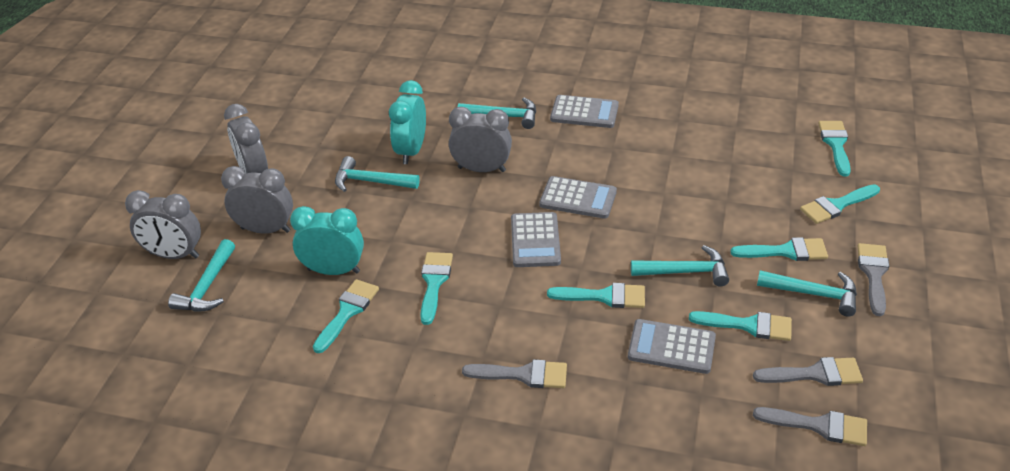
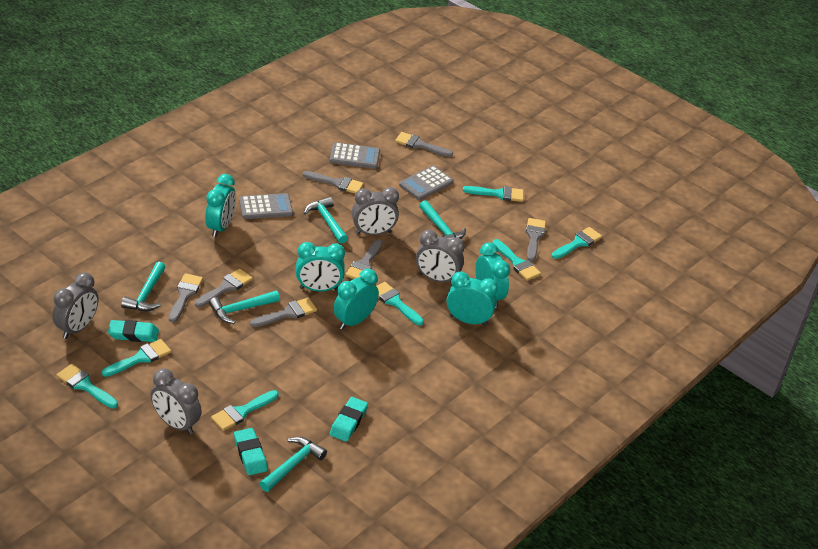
grey brush: [462,359,567,388] [753,357,863,386] [753,407,867,446] [858,243,889,316] = 4 -> [169,273,203,323] [195,269,253,308] [250,298,317,327] [303,171,364,194] [345,239,383,279] [395,132,453,157] [526,218,546,261] = 7
grey calculator: [511,212,561,267] [539,176,617,219] [550,95,619,128] [628,319,716,374] = 4 -> [239,193,293,219] [330,142,380,169] [399,166,454,200] = 3
turquoise clock: [290,206,364,275] [389,80,426,164] = 2 -> [205,174,236,237] [296,242,345,292] [333,269,379,330] [447,271,498,326] [475,242,510,308] = 5
turquoise eraser: none = 0 -> [108,320,159,342] [234,428,268,475] [330,397,368,442] = 3

